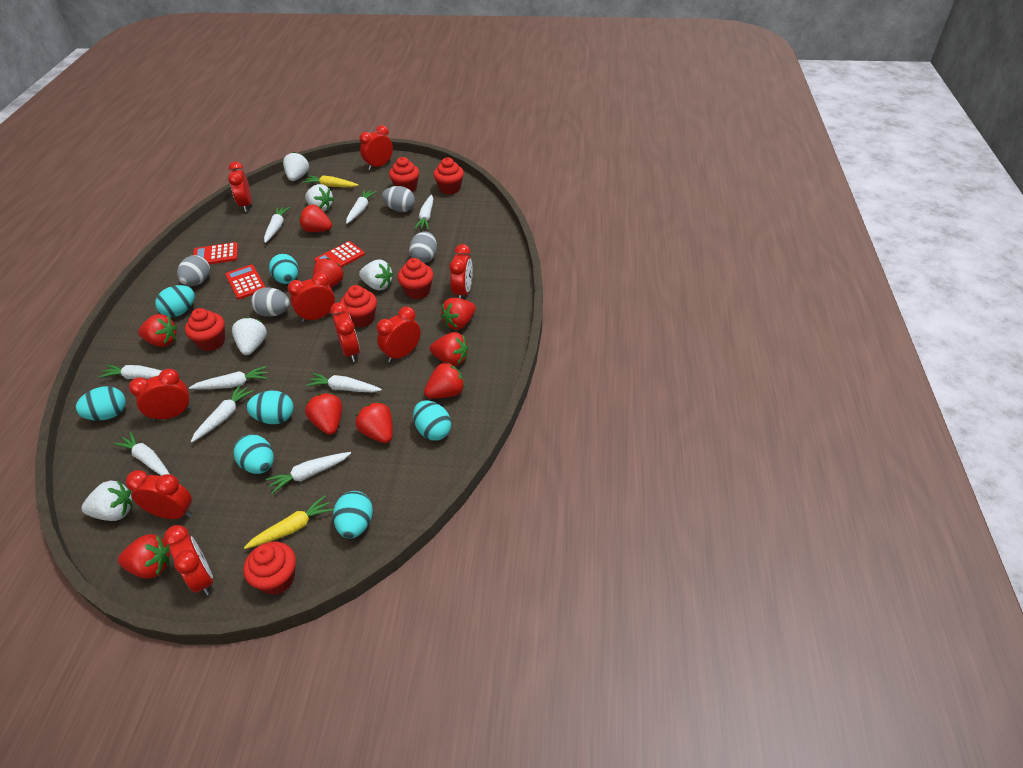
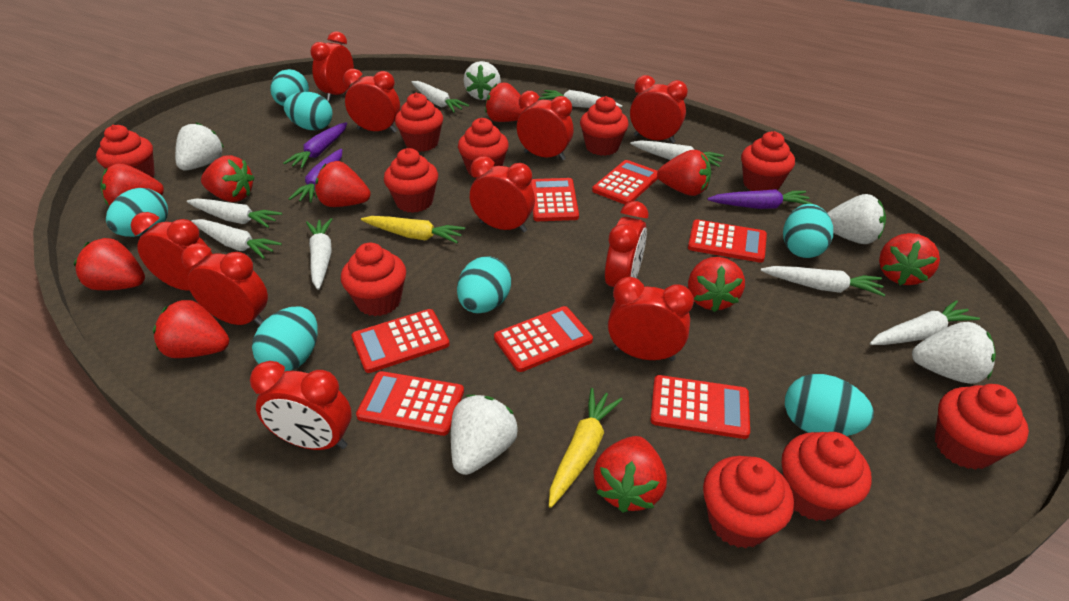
grey egg: [177,255,210,286] [251,287,290,317] [382,186,415,212] [409,231,437,263] = 4 -> none = 0
purple carrot: none = 0 -> [283,122,347,169] [289,149,342,203] [707,189,813,209] = 3
red calculator: [193,242,238,265] [225,265,265,299] [314,241,365,267] = 3 -> [352,309,450,373] [356,371,464,436] [494,306,593,372] [530,178,579,221] [592,160,658,205] [650,375,750,439] [688,219,767,263] = 7
red clock: [126,470,192,519] [129,369,191,421] [164,525,213,595] [228,161,252,212] [288,272,335,323] [330,302,360,362] [359,125,393,170] [377,306,421,363] [449,244,473,299] = 9 -> [131,212,212,291] [181,243,268,326] [250,361,352,450] [310,32,354,102] [343,69,400,133] [470,156,535,232] [517,91,574,160] [605,201,648,298] [608,277,694,361] [630,75,688,143] = 10
red cupcake: [185,308,225,351] [243,541,296,595] [340,285,377,328] [389,157,419,192] [398,258,434,299] [433,157,464,195] = 6 -> [96,125,155,178] [341,243,406,316] [384,148,438,213] [395,93,443,152] [458,118,509,178] [580,96,629,156] [703,456,794,548] [741,131,795,191] [782,432,872,521] [935,384,1029,470] = 10
red strawberry: [118,534,170,578] [138,314,177,347] [300,205,332,232] [305,393,342,435] [313,258,344,288] [355,402,393,443] [424,362,465,399] [430,332,469,366] [441,298,476,330] = 9 -> [74,238,145,290] [100,163,164,205] [153,300,229,358] [201,155,255,202] [315,161,370,207] [485,83,525,122] [593,436,667,513] [657,150,711,196] [688,257,745,312] [879,233,940,285] = 10
white carrot: [98,365,162,379] [113,431,169,476] [189,366,268,389] [191,385,254,442] [264,207,290,243] [266,452,351,494] [305,373,382,393] [346,190,376,224] [414,195,433,230] = 9 -> [187,198,282,228] [191,219,282,259] [306,218,332,290] [411,81,469,113] [539,90,622,108] [630,140,724,167] [760,266,885,296] [870,300,980,345] = 8

